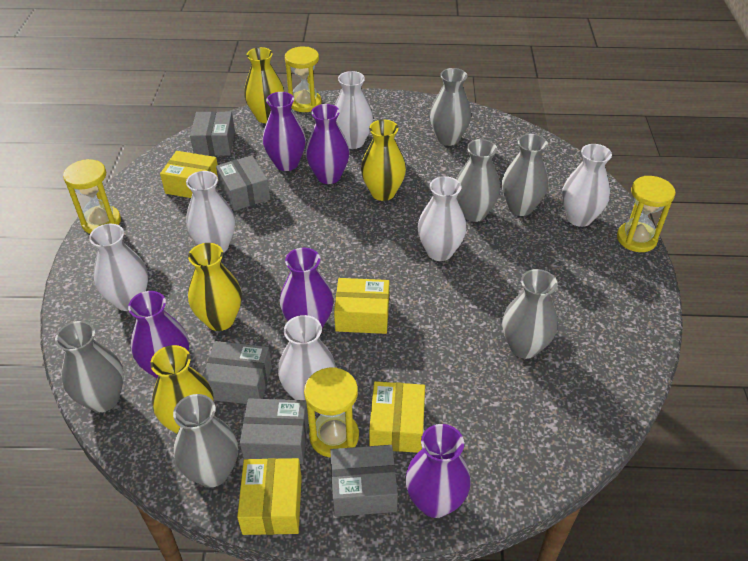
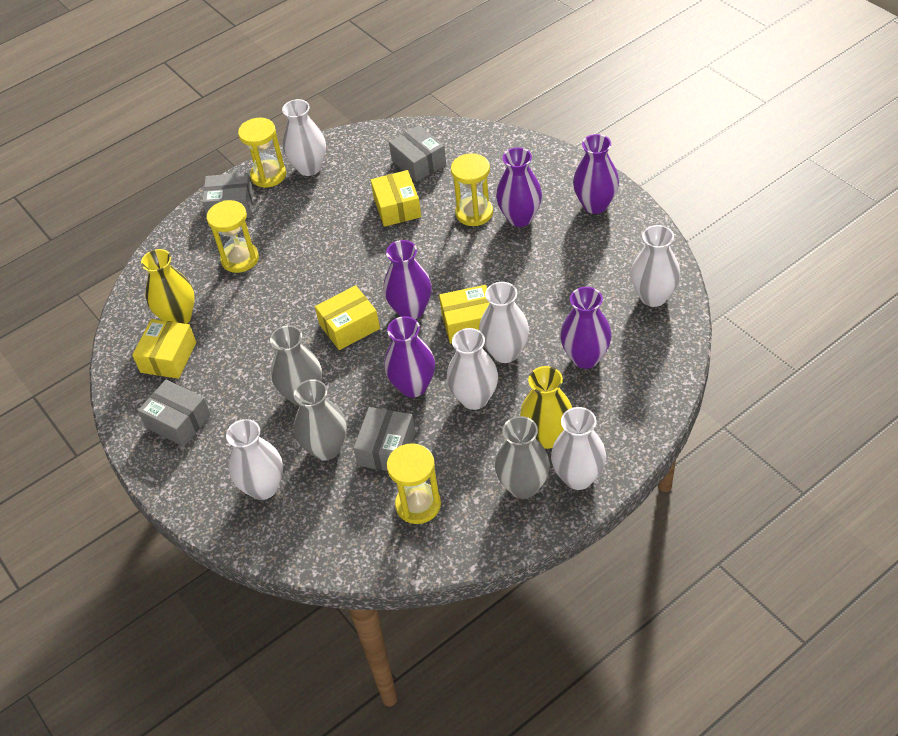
grey box: [190,111,235,156] [203,341,272,404] [216,155,270,211] [240,398,308,464] [330,445,398,517] = 5 -> [138,380,211,447] [202,172,253,218] [353,407,415,471] [389,125,446,182] = 4
grey vase: [55,321,124,412] [173,394,238,487] [430,68,471,146] [456,139,500,222] [502,134,548,216] [502,269,558,359] = 6 -> [270,325,322,406] [294,379,347,460] [495,416,550,499] = 3
yellow vase: [150,345,214,433] [188,243,242,331] [244,47,284,123] [361,120,406,201] = 4 -> [141,249,195,324] [520,366,572,449] = 2

